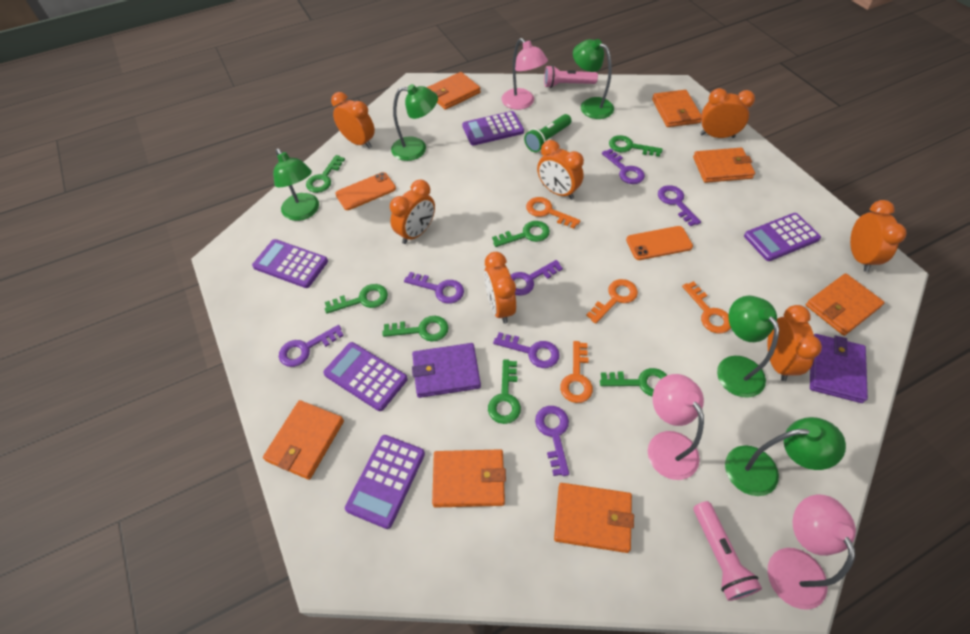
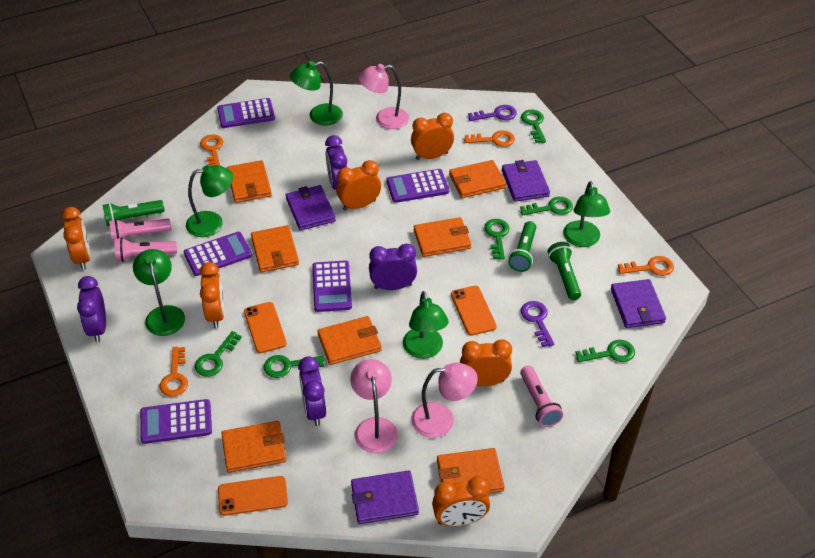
green flashlight: [524,114,571,152] = 1 -> [103,200,165,226] [508,221,536,272] [548,242,581,300] = 3
green key: [306,155,345,193] [325,284,388,314] [382,316,448,342] [488,359,521,424] [492,221,550,247] [600,368,667,396] [609,135,663,157] = 7 -> [195,331,242,377] [264,355,324,378] [484,219,509,260] [520,197,573,215] [521,110,546,143] [575,340,635,362] = 6
orange clock: [331,92,375,148] [390,180,435,244] [484,252,516,324] [537,140,584,200] [700,88,755,138] [767,305,822,381] [850,200,907,272] = 7 -> [62,207,91,270] [200,262,225,328] [336,160,381,211] [411,113,454,160] [432,476,490,526] [460,339,512,386] = 6
orange phone: [335,172,396,210] [626,226,693,260] = 2 -> [218,476,288,516] [244,302,287,353] [451,286,496,336] = 3
pink flashlight: [544,65,598,88] [693,501,762,601] = 2 -> [109,219,171,243] [114,237,177,262] [520,366,563,427] = 3
purple clock: none = 0 -> [77,276,106,342] [298,356,326,426] [325,135,347,190] [369,244,417,290] = 4
purple key: [279,325,344,367] [404,272,464,304] [493,332,560,368] [511,260,563,296] [535,406,569,476] [602,149,645,184] [658,185,701,226] = 7 -> [468,105,517,121] [521,301,554,347] = 2
purple wallet: [412,343,481,398] [810,334,868,403] = 2 -> [286,185,336,231] [351,470,419,524] [502,160,550,202] [611,279,666,328] = 4

